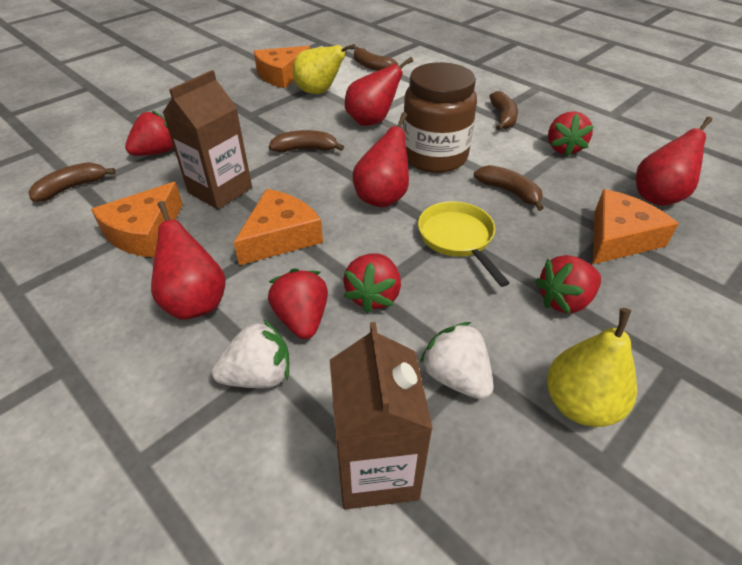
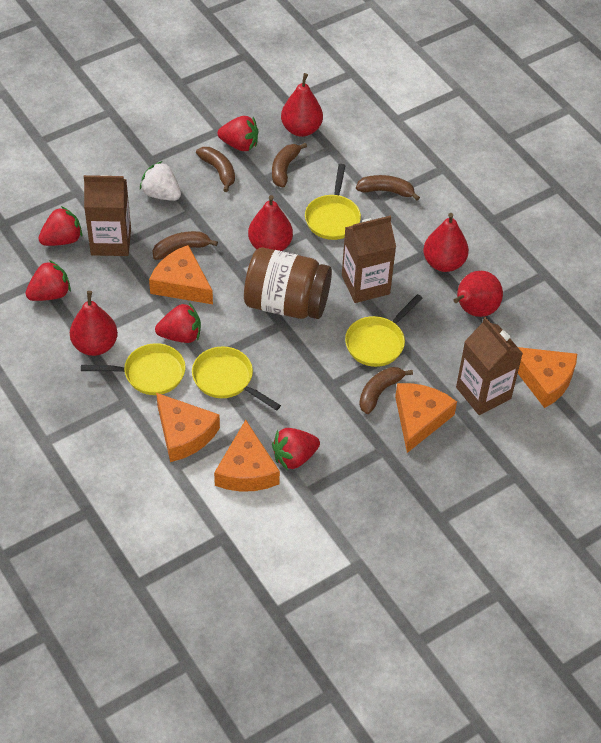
brown carton: [163,70,252,209] [330,322,433,509] = 2 -> [84,175,131,256] [342,215,396,303] [456,317,523,415] = 3
orange cheese: [91,182,183,258] [233,189,323,265] [254,46,310,88] [593,189,679,264] = 4 -> [149,245,213,304] [156,393,220,462] [214,420,280,492] [395,383,457,453] [518,347,577,408] = 5
red pear: [151,201,226,320] [345,57,413,126] [353,112,409,207] [636,117,712,206] = 4 -> [70,291,118,356] [248,195,293,251] [281,73,323,137] [423,213,469,272] [453,271,503,317] = 5
white strawberry: [212,319,289,388] [420,322,494,399] = 2 -> [140,161,181,201] = 1
yellow pan: [418,201,510,287] = 1 -> [81,343,185,395] [192,347,281,411] [305,164,361,240] [345,294,423,367] = 4
yellow pear: [293,44,356,94] [547,308,637,427] = 2 -> none = 0

